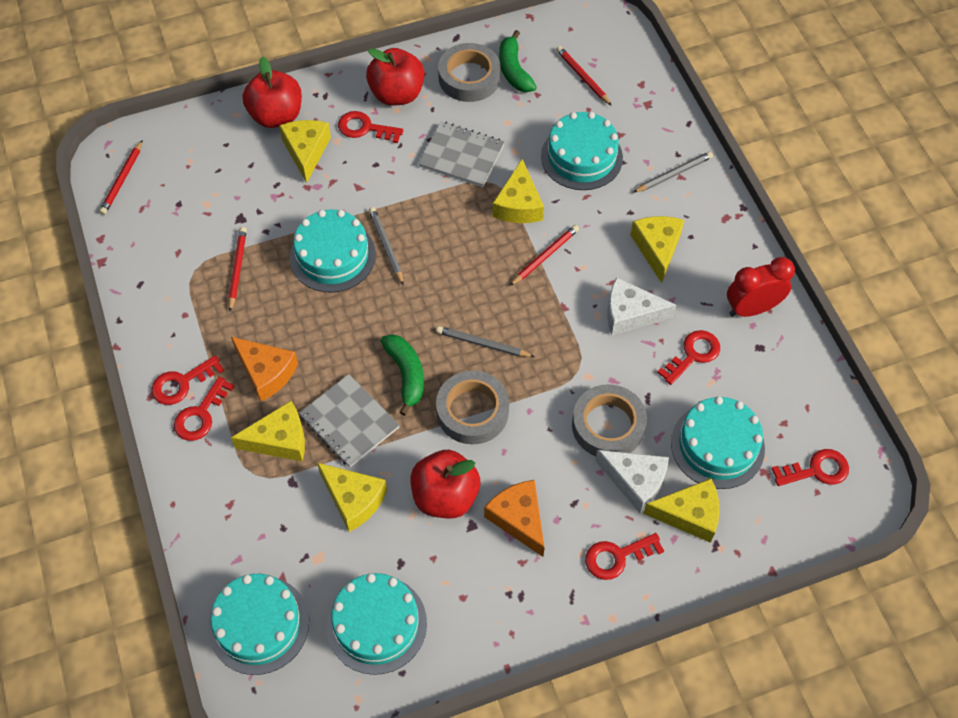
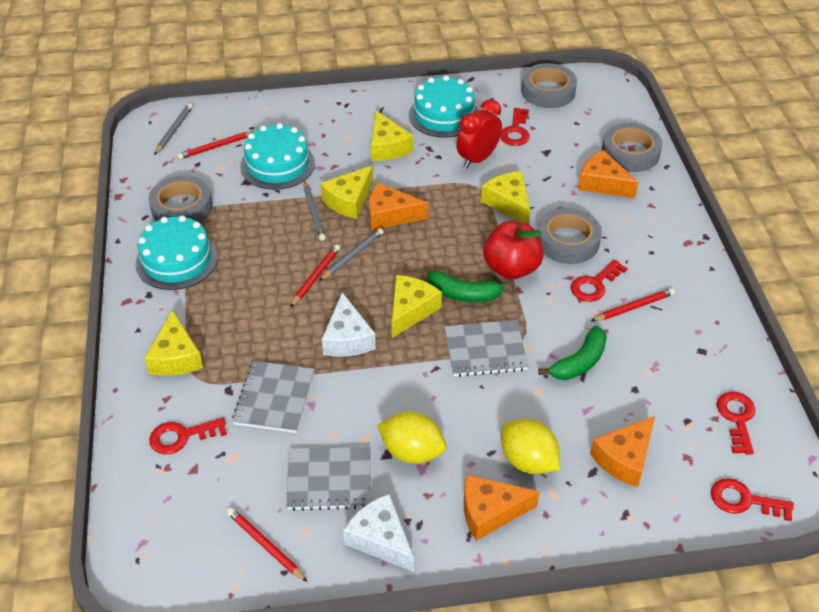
grey notebook: [299,374,400,467] [418,121,505,187] = 2 -> [232,361,314,433] [286,446,371,511] [444,320,529,377] = 3
grey tape: [436,371,509,444] [438,43,501,102] [572,384,647,456] = 3 -> [149,175,213,223] [521,63,577,108] [538,208,602,264] [602,123,662,172] = 4
orange cheese: [231,337,298,401] [484,480,545,557] = 2 -> [369,183,428,230] [464,475,540,541] [578,150,638,198] [590,416,655,487] = 4
red apple: [243,57,302,128] [366,48,425,106] [410,450,480,518] = 3 -> [483,221,544,279] = 1
red key: [152,355,224,405] [174,376,235,441] [338,111,403,143] [585,533,664,580] [657,330,720,385] [772,449,849,486] = 6 -> [149,417,227,454] [500,108,530,146] [571,259,628,302] [711,478,794,521] [717,392,755,455] = 5
turquoise cake: [208,574,309,675] [290,210,376,292] [326,573,427,675] [541,112,623,190] [671,396,765,489] = 5 -> [135,215,218,290] [240,123,315,190] [409,75,478,138] = 3
yellow cheese: [231,401,305,461] [279,120,331,183] [317,463,387,532] [492,159,544,223] [630,216,684,283] [643,478,720,543] = 6 -> [145,310,203,376] [320,166,373,219] [371,111,413,161] [392,275,442,338] [481,171,530,225] = 5
yellow lemon: none = 0 -> [377,411,446,464] [501,419,560,474] = 2

